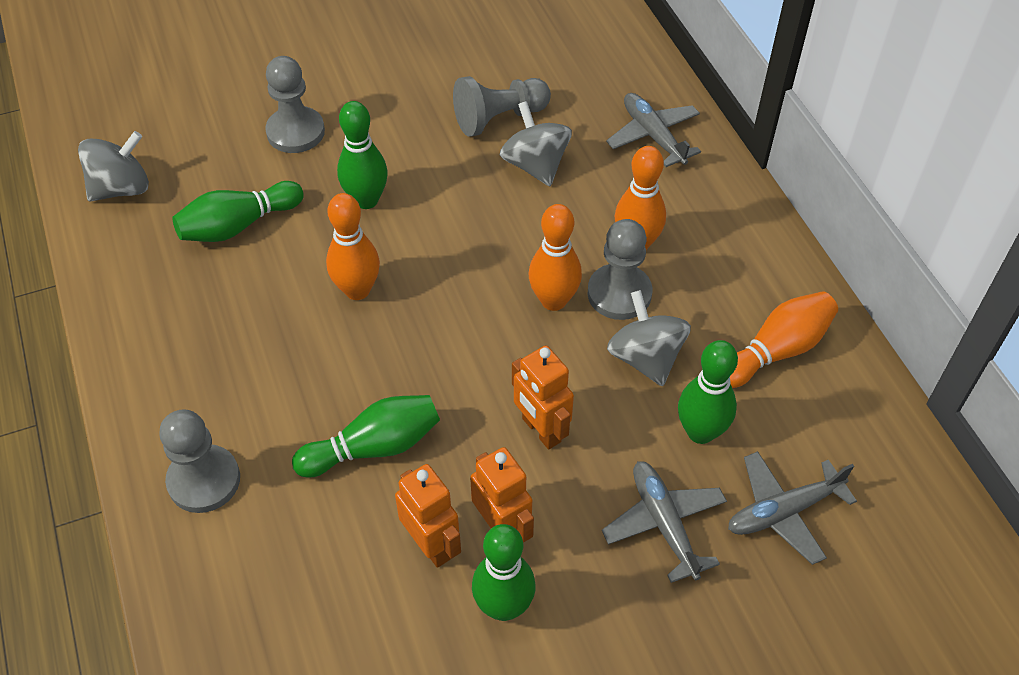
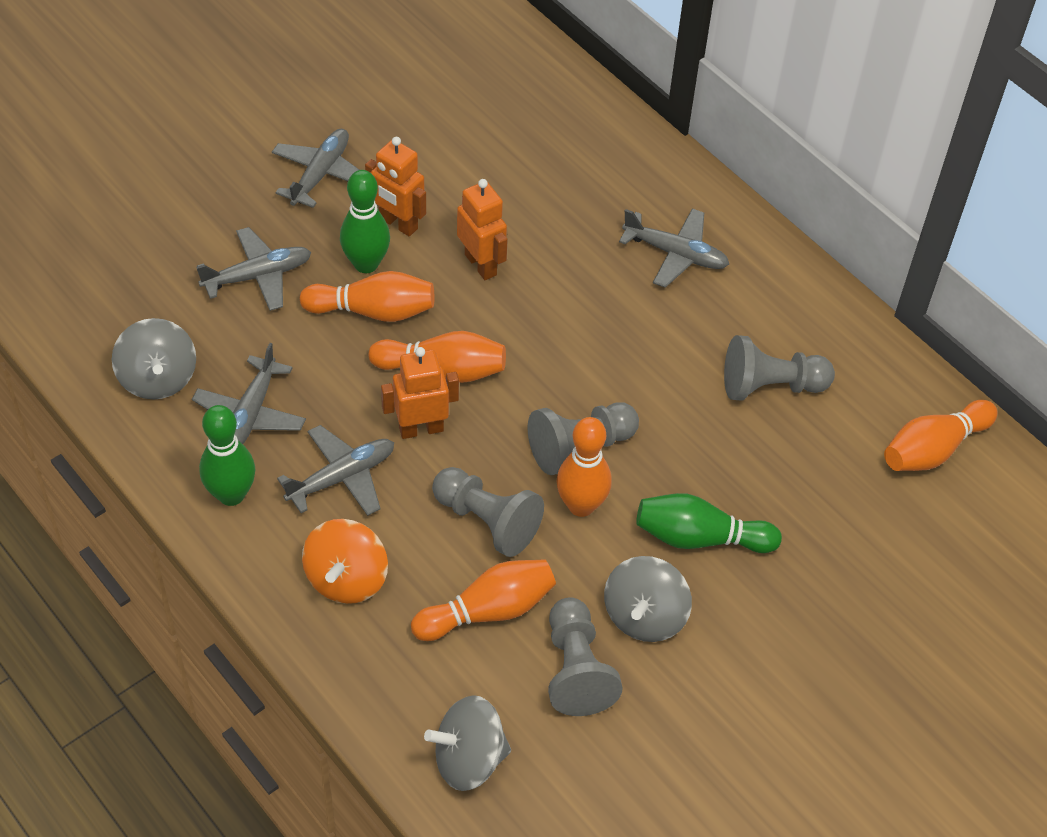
green bowling pin: [172,181,304,242] [292,395,440,478] [337,101,388,209] [472,524,536,621] [678,340,738,444] = 5 -> [199,405,255,506] [340,170,390,273] [636,493,782,553] = 3
grey plane: [602,461,727,583] [606,93,701,167] [728,451,857,565] = 3 -> [192,343,306,444] [196,227,311,311] [272,129,359,208] [277,425,394,516] [619,208,729,288] = 5
orange bowling pin: [326,193,380,300] [529,204,582,311] [615,146,666,250] [730,291,838,388] = 4 -> [300,271,434,322] [369,331,506,383] [411,559,556,641] [557,417,612,517] [884,400,998,471] = 5
orange spinning top: none = 0 -> [302,519,388,604] = 1

